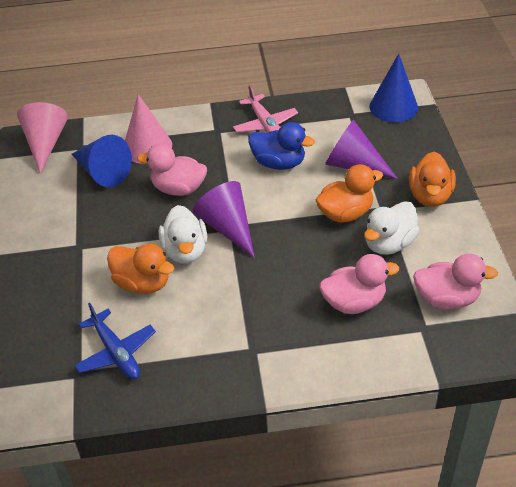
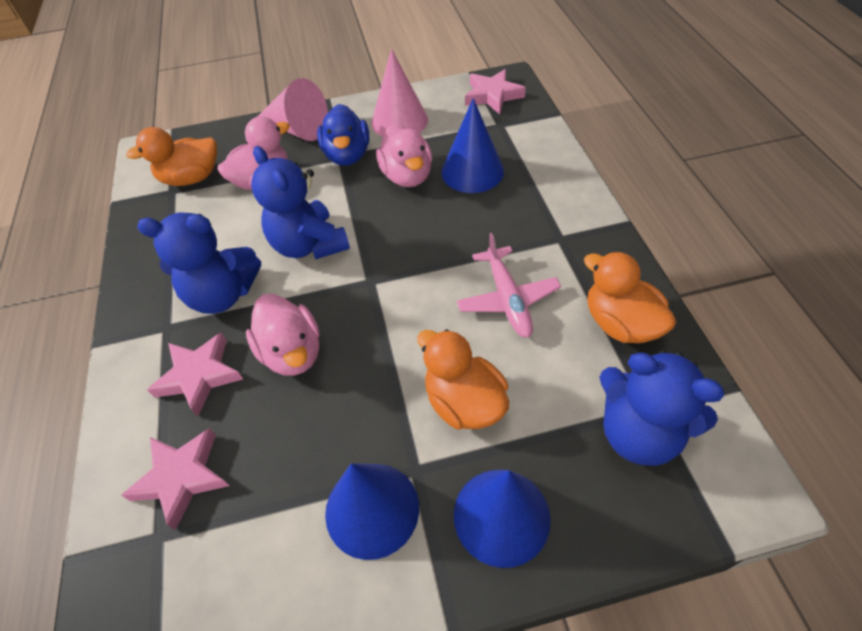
blue cone: [72,135,132,187] [369,53,418,123] = 2 -> [325,463,419,560] [441,98,504,193] [454,470,551,568] = 3
blue plane: [74,303,156,379] = 1 -> none = 0
blue teddy bear: none = 0 -> [137,212,261,314] [251,146,350,259] [599,350,725,466] = 3
pink star: none = 0 -> [121,428,229,530] [147,332,243,417] [465,69,526,114] = 3
purple cone: [193,181,255,257] [325,120,398,179] = 2 -> none = 0
white duck: [159,205,207,263] [364,201,420,255] = 2 -> none = 0

